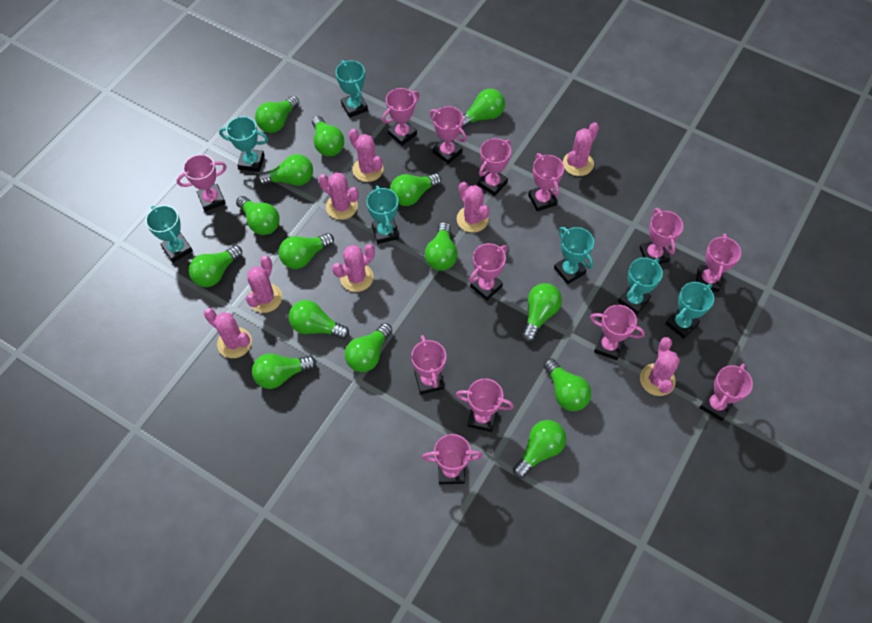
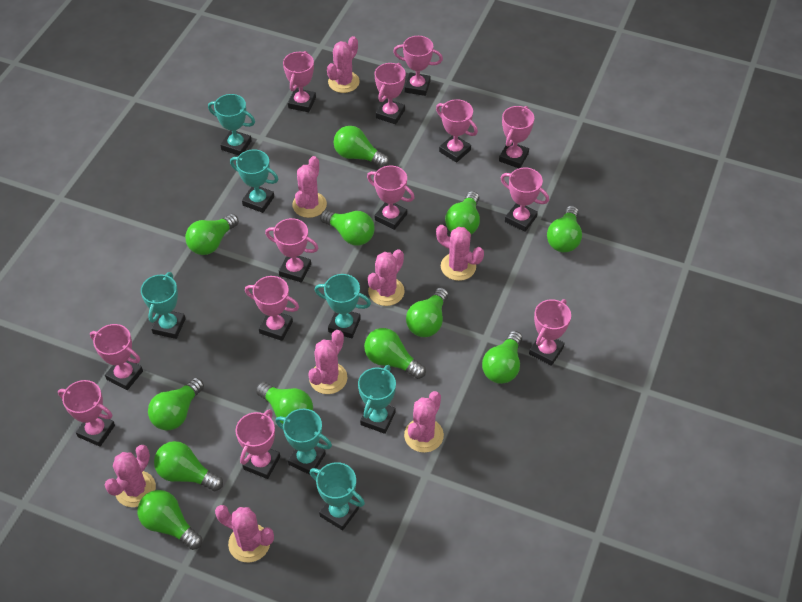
green light bulb: [189,245,242,287] [236,196,280,235] [252,354,316,389] [255,96,299,133] [258,154,313,186] [279,233,334,269] [289,300,349,339] [312,116,344,156] [345,323,392,372] [390,173,441,206] [425,222,458,271] [462,89,505,129] [513,420,566,478] [522,283,562,342] [543,358,591,411] = 15 -> [137,490,202,550] [148,377,204,430] [154,441,223,491] [185,214,239,255] [256,382,313,424] [320,210,375,246] [334,126,389,167] [364,328,426,379] [406,288,448,337] [445,191,480,234] [482,331,522,384] [547,206,582,252] = 12

